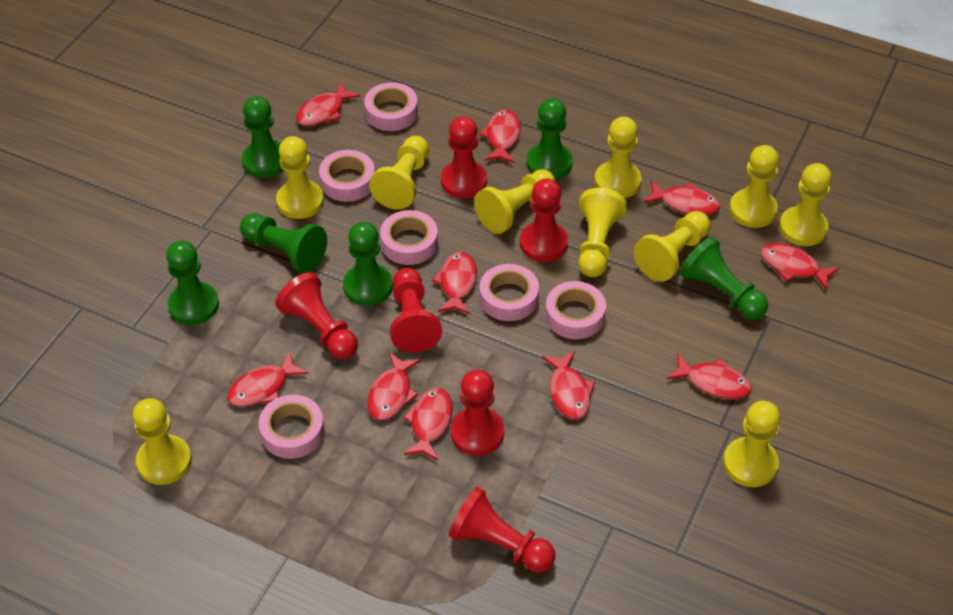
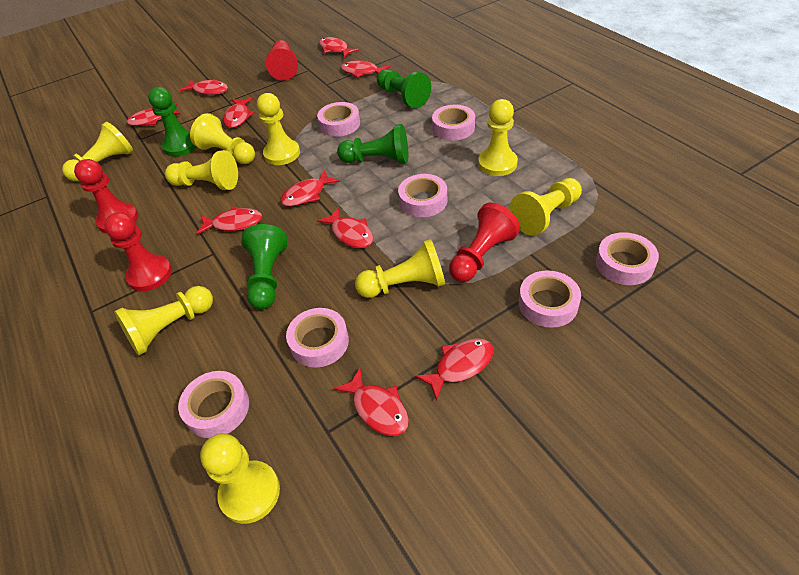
green pawn: [166,241,219,325] [240,213,327,273] [242,96,283,178] [343,222,393,306] [527,98,573,180] [679,237,768,320] = 6 -> [148,87,197,157] [241,224,287,309] [337,124,408,164] [377,69,431,108] = 4
pink tape: [259,395,324,459] [319,150,375,202] [364,82,418,131] [380,210,438,265] [480,264,539,321] [545,281,606,339] = 6 -> [178,371,249,438] [286,308,349,368] [317,102,360,137] [398,174,447,217] [432,105,475,141] [519,270,581,328] [596,232,659,285] = 7
red pawn: [276,272,358,359] [390,268,442,353] [441,116,487,198] [449,487,555,573] [451,370,504,456] [520,178,568,262] = 6 -> [74,159,138,234] [104,212,172,291] [266,40,298,81] [449,203,520,282] = 4
yellow pawn: [133,398,192,485] [276,136,324,219] [369,136,429,210] [474,169,556,234] [579,188,627,277] [595,117,642,198] [634,211,710,282] [723,401,780,487] [729,145,779,228] [779,163,832,246] = 10 -> [62,122,133,181] [114,286,213,355] [165,150,238,190] [190,113,255,164] [200,433,280,524] [257,93,300,165] [355,239,445,298] [478,99,518,176] [510,178,582,236] = 9

